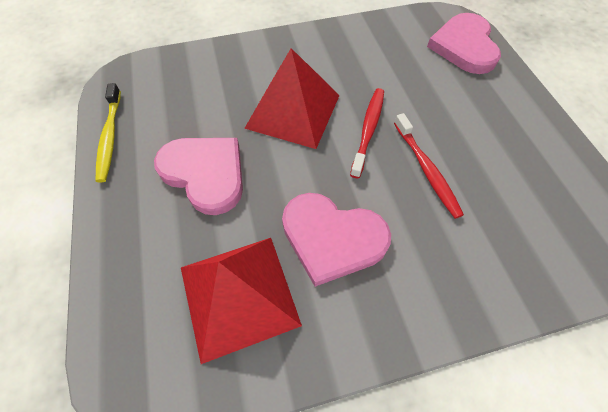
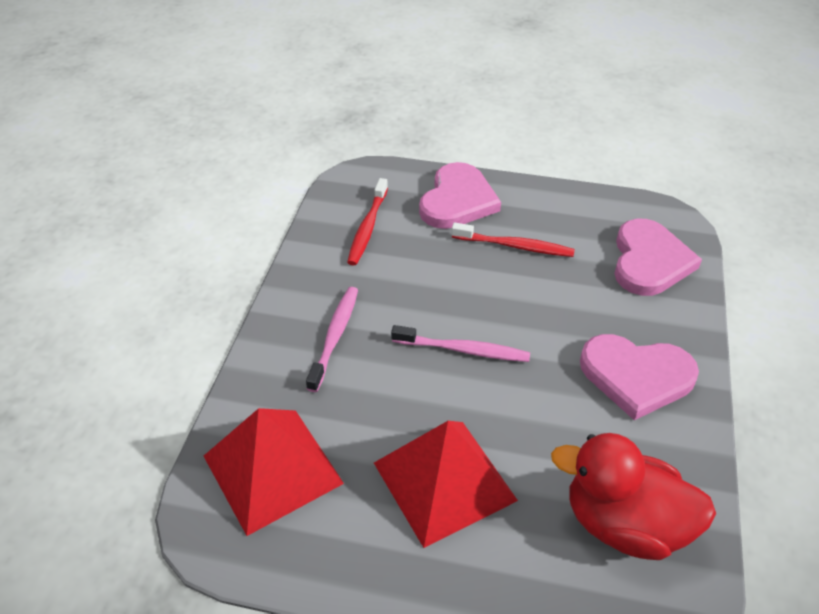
pink toothbrush: none = 0 -> [306,287,358,392] [391,325,530,362] = 2
red duck: none = 0 -> [551,433,716,560] = 1
yellow toothbrush: [96,83,121,183] = 1 -> none = 0

